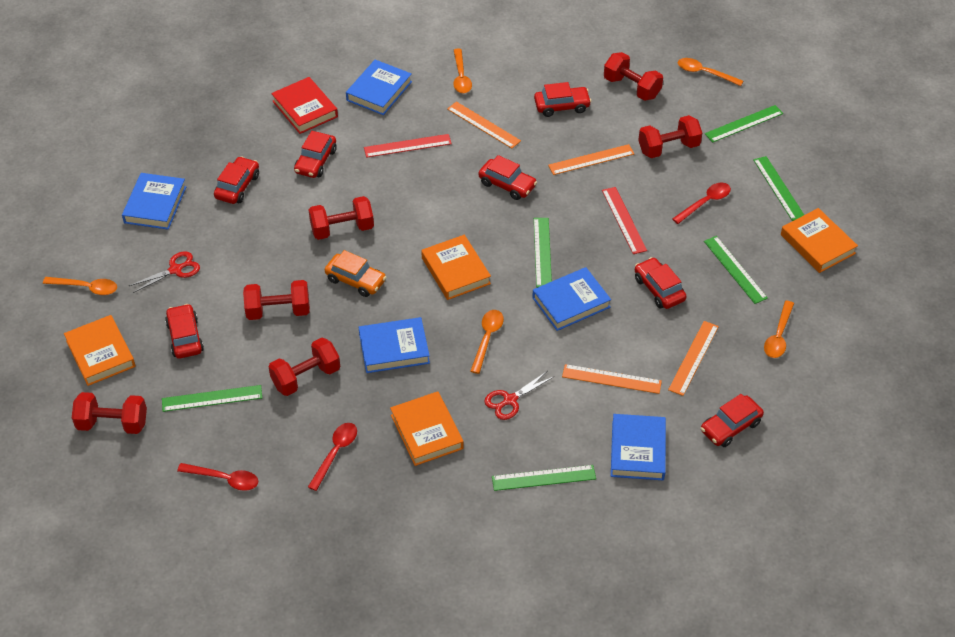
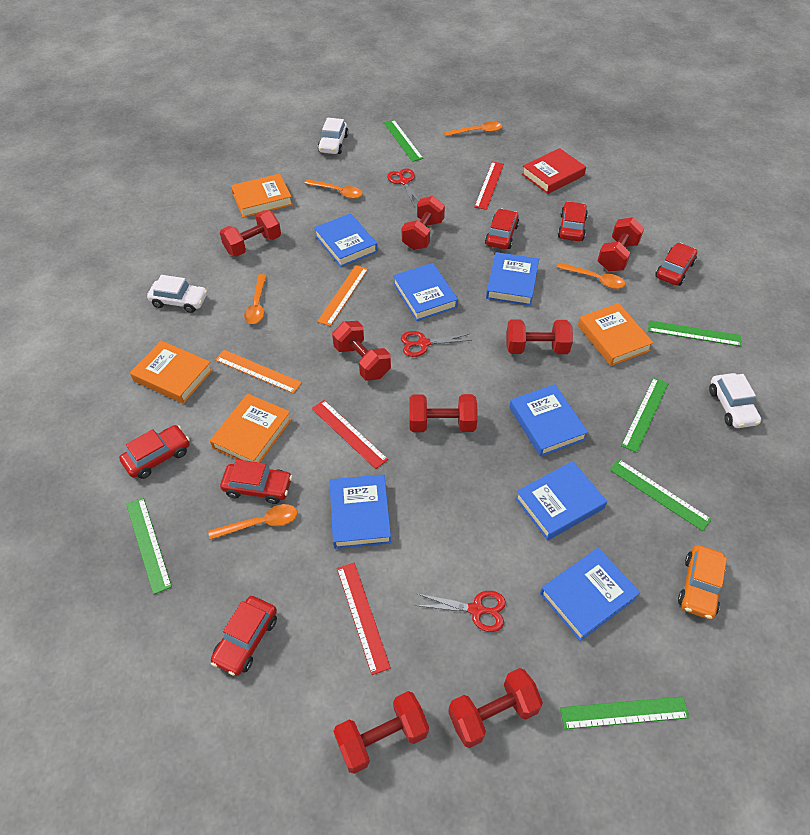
blue book: [122,173,186,230] [346,60,412,115] [359,317,430,373] [532,267,611,331] [611,414,666,480] = 5 -> [314,213,378,267] [330,474,391,549] [393,263,458,321] [486,252,539,306] [509,384,588,457] [515,461,607,540] [540,548,640,641] = 7
orange ruler: [447,102,521,148] [548,144,634,175] [562,364,662,394] [668,321,719,396] = 4 -> [215,350,302,394] [317,265,368,326] = 2
red car: [165,304,204,359] [214,156,259,204] [294,131,337,178] [478,155,537,200] [534,82,592,117] [635,257,686,309] [701,394,764,447] = 7 -> [119,425,190,479] [211,596,277,676] [220,459,292,504] [485,209,519,249] [558,201,588,241] [655,243,697,286] = 6
red dumbbell: [72,392,147,434] [243,280,310,320] [269,338,340,396] [309,196,374,240] [604,52,663,101] [638,115,702,158] = 6 -> [220,210,281,256] [332,321,391,381] [333,691,429,774] [402,196,445,250] [409,394,478,432] [448,668,543,748] [507,319,573,354] [598,217,644,271] = 8
red ruler: [364,134,452,158] [602,187,647,254] = 2 -> [312,400,388,469] [337,562,391,675] [474,162,504,210] = 3
red scissors: [129,251,200,293] [484,371,553,420] = 2 -> [387,168,419,205] [401,331,472,357] [415,591,506,632] = 3
red spoon: [177,463,258,491] [308,423,357,491] [672,183,731,224] = 3 -> none = 0
white car: none = 0 -> [147,275,207,313] [318,118,349,154] [709,373,761,428] = 3

